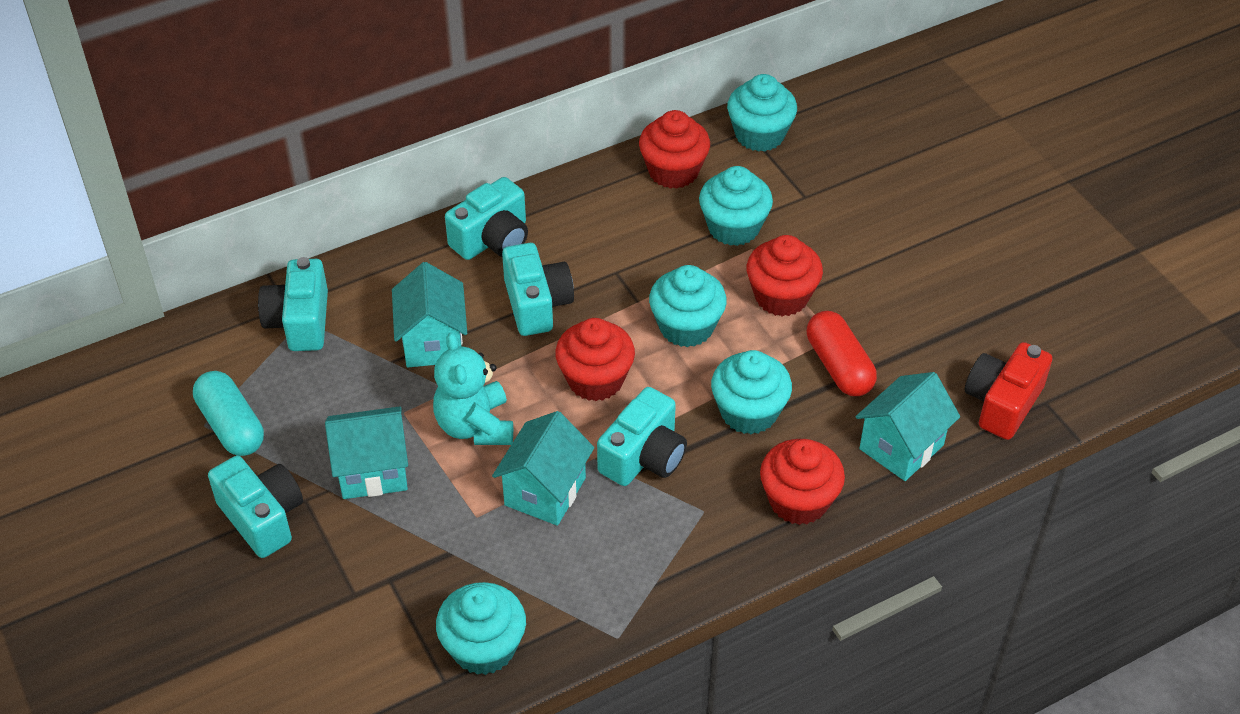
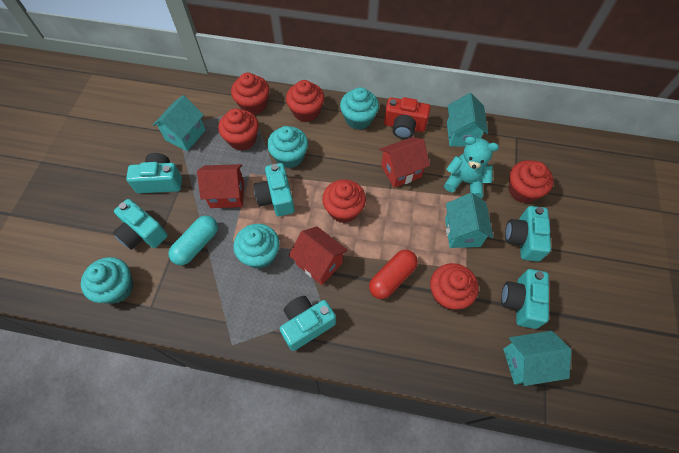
red cupcake: [555,318,635,401] [639,110,710,189] [747,235,823,316] [760,439,845,525] = 4 -> [218,108,259,151] [231,72,269,115] [286,80,325,122] [322,179,366,223] [430,263,478,310] [509,160,554,203] = 6
red house: none = 0 -> [197,164,244,208] [289,226,348,285] [379,137,430,188] = 3
turquoise camera: [208,456,303,558] [258,257,328,351] [445,177,528,260] [502,243,574,336] [597,387,687,486] = 5 -> [113,199,168,250] [126,153,182,193] [254,163,295,216] [280,296,336,351] [501,269,549,329] [505,206,551,262] = 6
turquoise cupcake: [436,582,526,675] [649,265,727,347] [699,166,773,246] [711,350,792,434] [727,74,797,152] = 5 -> [81,257,133,304] [233,224,280,269] [267,126,308,168] [340,87,379,130] = 4

